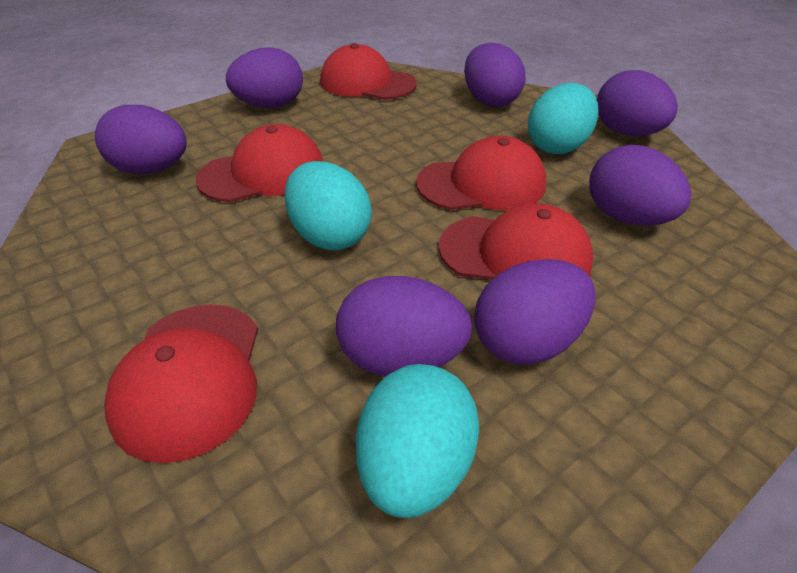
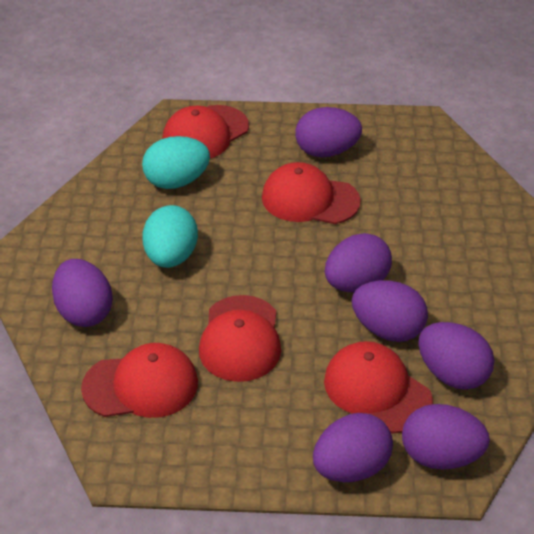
turquoise egg: [284,161,372,250] [356,364,480,518] [528,83,599,154] = 3 -> [142,136,210,189] [142,205,198,268] = 2

